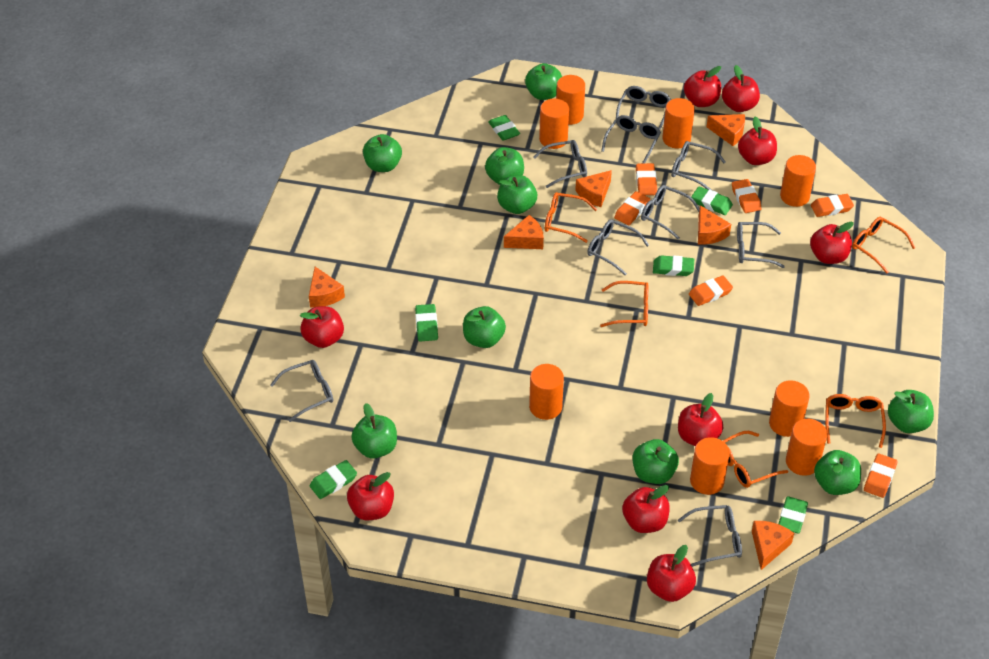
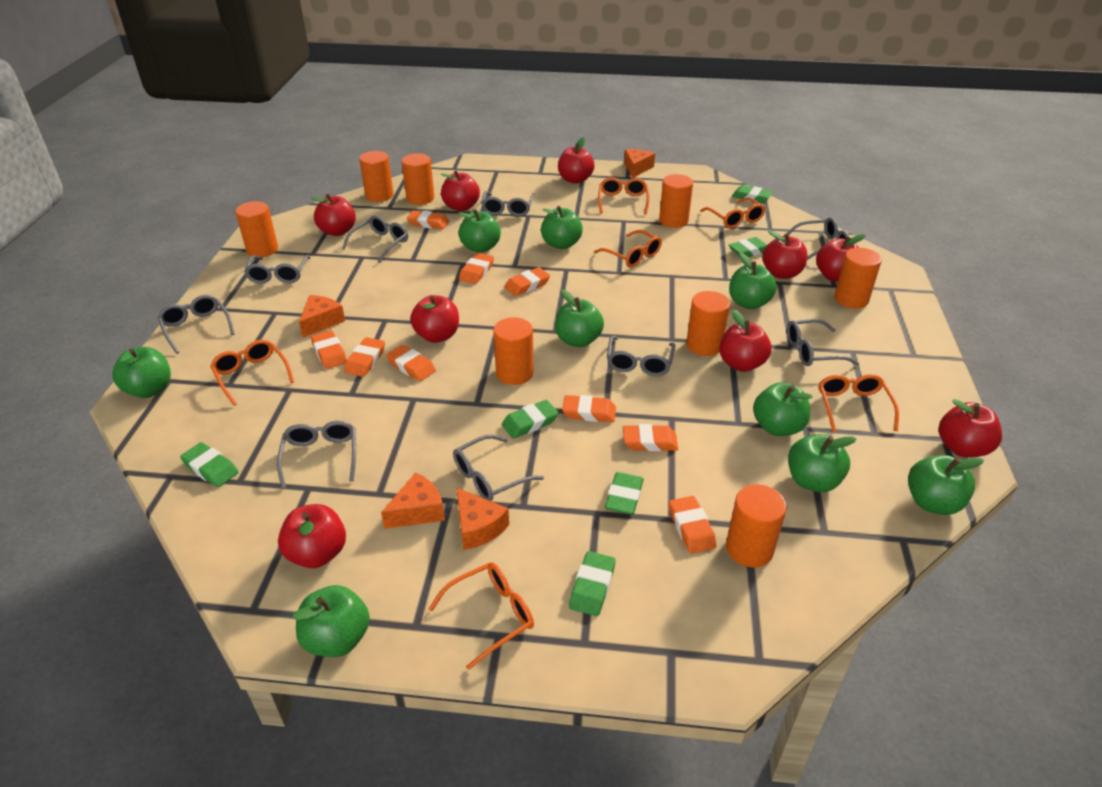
orange cheese: [309,267,345,307] [504,215,544,249] [575,170,612,207] [698,205,731,245] [706,114,745,146] [752,521,794,570] = 6 -> [299,295,345,337] [381,473,445,529] [457,488,509,550] [624,149,655,178] = 4
orange eraser: [614,191,650,225] [636,163,657,195] [689,276,733,306] [732,179,761,213] [811,194,854,217] [864,453,898,498] = 6 -> [311,330,347,369] [344,337,385,377] [386,345,436,381] [407,210,449,229] [459,253,494,284] [505,267,550,296] [562,395,616,422] [623,424,678,451] [669,496,717,554] = 9
orange glasses: [545,192,597,243] [600,281,648,327] [723,431,788,488] [825,394,886,448] [852,217,915,274] = 5 -> [210,340,294,406] [429,562,534,670] [594,230,662,267] [598,177,650,215] [701,197,766,228] [818,374,899,432] = 6

